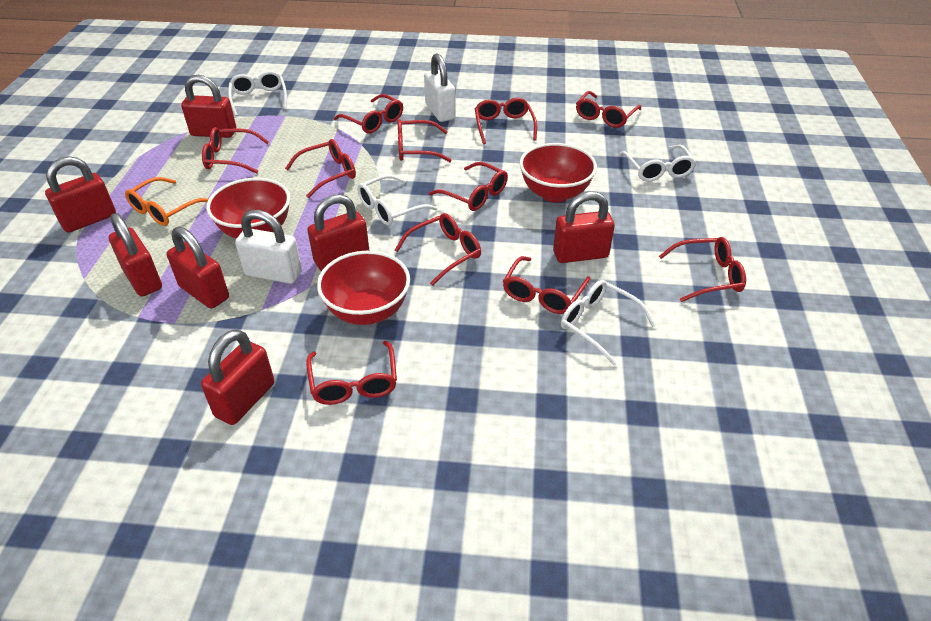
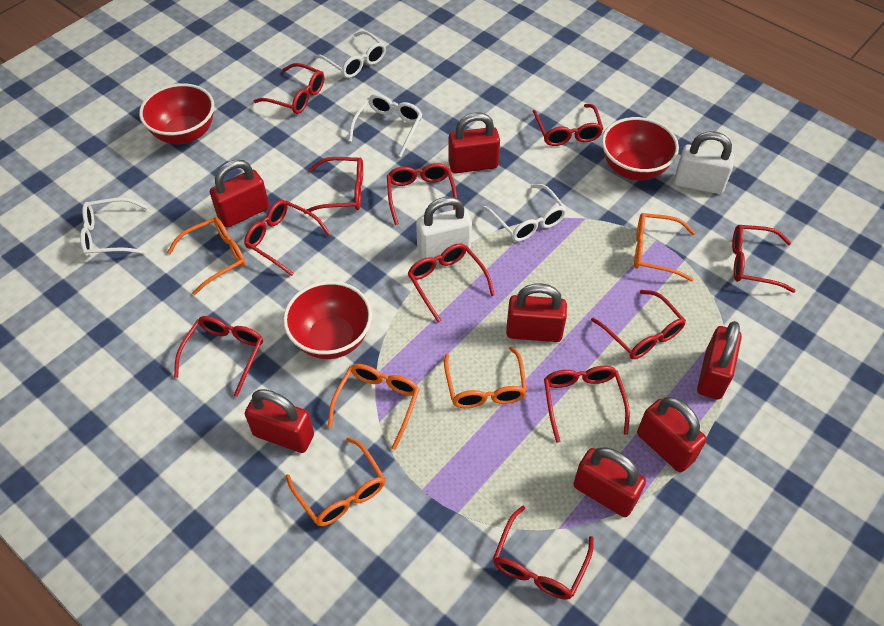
orange glasses: [125,177,208,226] = 1 -> [167,217,246,295] [286,437,385,526] [328,364,420,450] [444,346,527,408] [634,213,695,281] = 5

